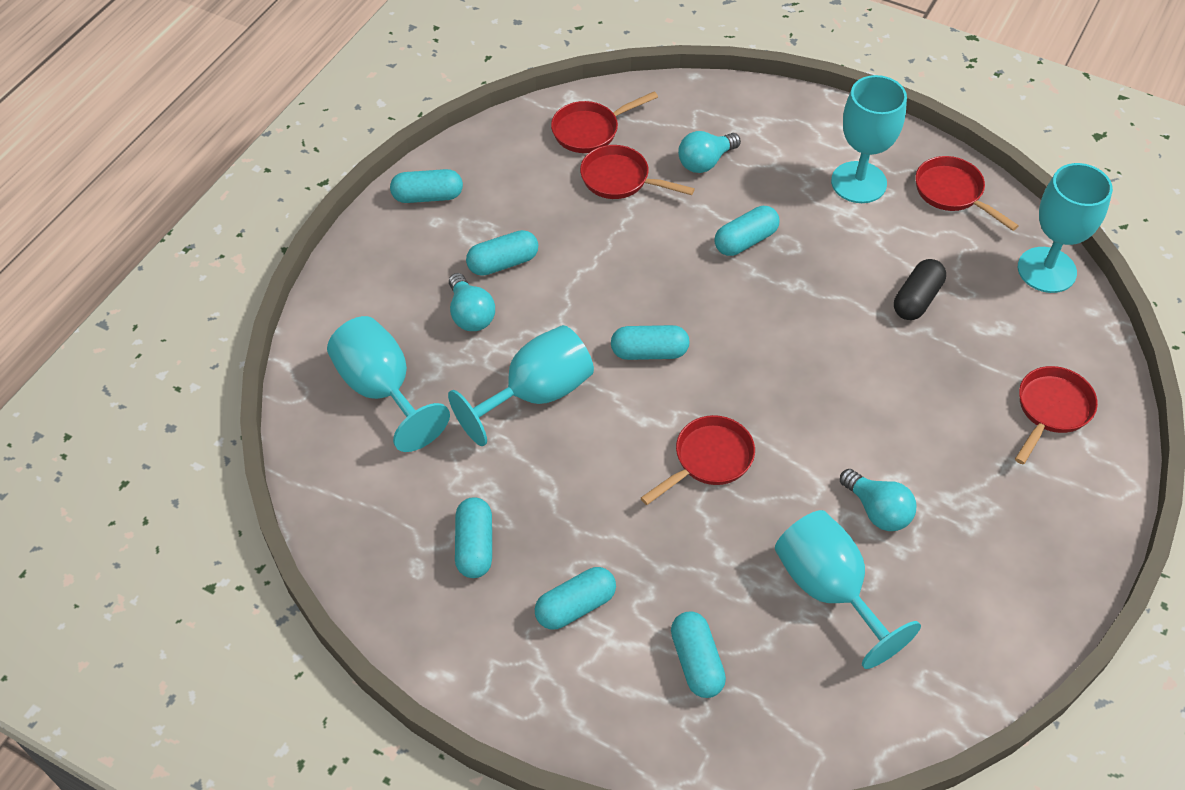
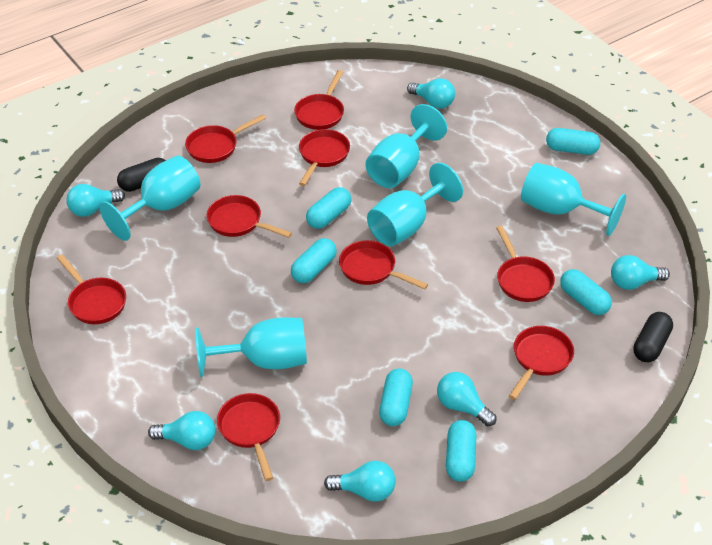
black capsule: [894,259,946,320] = 1 -> [117,158,166,192] [633,312,673,362] = 2
red pan: [551,91,658,153] [580,145,695,199] [641,415,755,505] [915,156,1019,231] [1015,366,1098,464] = 5 -> [57,255,126,324] [185,114,266,163] [207,195,292,238] [217,393,280,481] [294,70,344,130] [299,129,350,186] [339,240,428,290] [496,226,555,302] [509,326,574,400] = 9
turquoise capsule: [390,169,463,203] [455,497,492,578] [466,230,538,276] [535,567,616,630] [611,325,690,360] [671,611,726,698] [714,206,780,256] = 7 -> [291,238,337,283] [306,187,351,229] [379,368,413,426] [446,420,476,482] [546,128,600,155] [560,269,612,315] = 6
turquoise light bulb: [449,273,495,331] [678,131,741,173] [840,469,916,531] = 3 -> [66,184,125,217] [148,411,215,450] [324,461,396,502] [407,78,455,109] [437,372,496,426] [611,255,670,290] = 6

